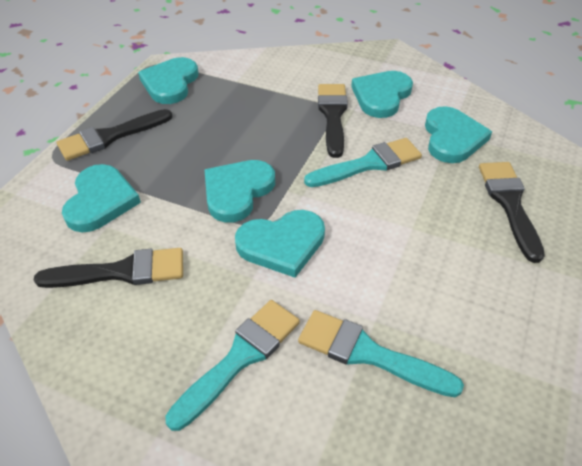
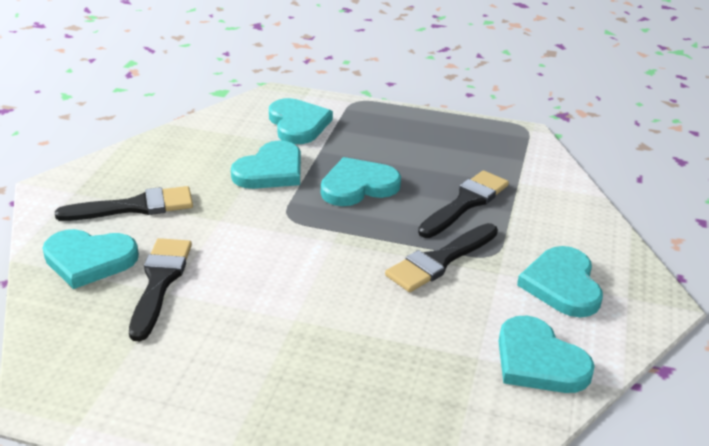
turquoise brush: [165,300,300,431] [298,310,464,397] [304,138,422,187] = 3 -> none = 0

